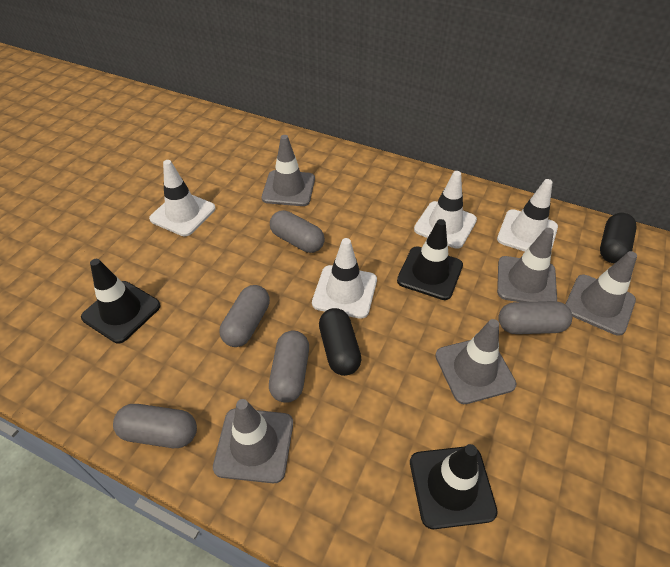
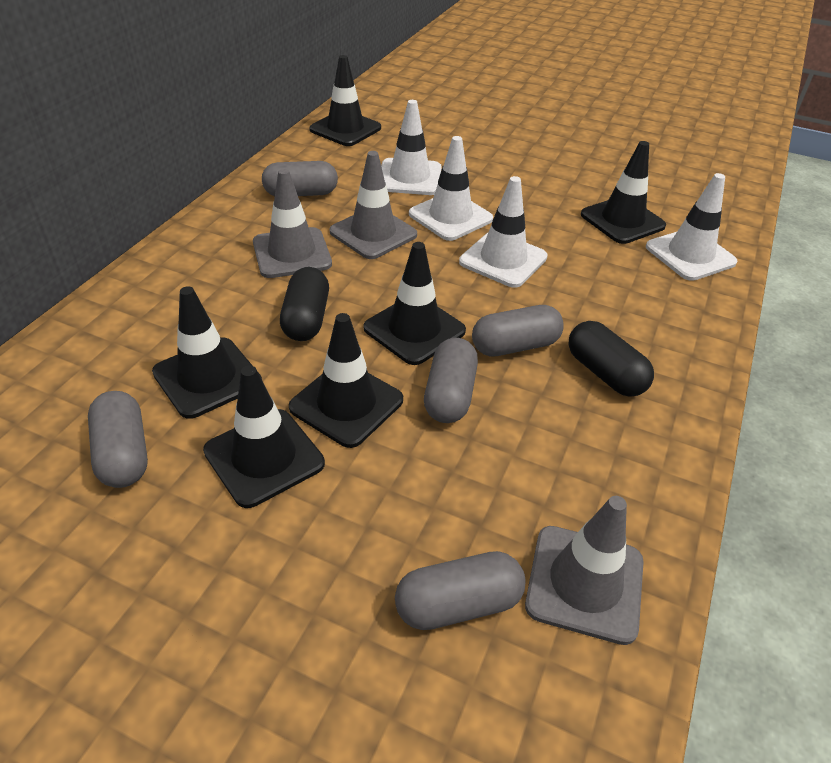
black traffic cone: [81,259,161,343] [397,219,463,300] [410,444,498,529] = 3 -> [152,286,262,419] [203,365,325,508] [289,313,403,448] [309,55,381,146] [363,242,466,365] [581,141,666,244] = 6
grey traffic cone: [213,399,293,483] [262,135,315,206] [435,319,517,404] [497,228,557,302] [565,251,637,336] = 5 -> [253,169,332,278] [329,151,417,259] [525,496,644,645] = 3

